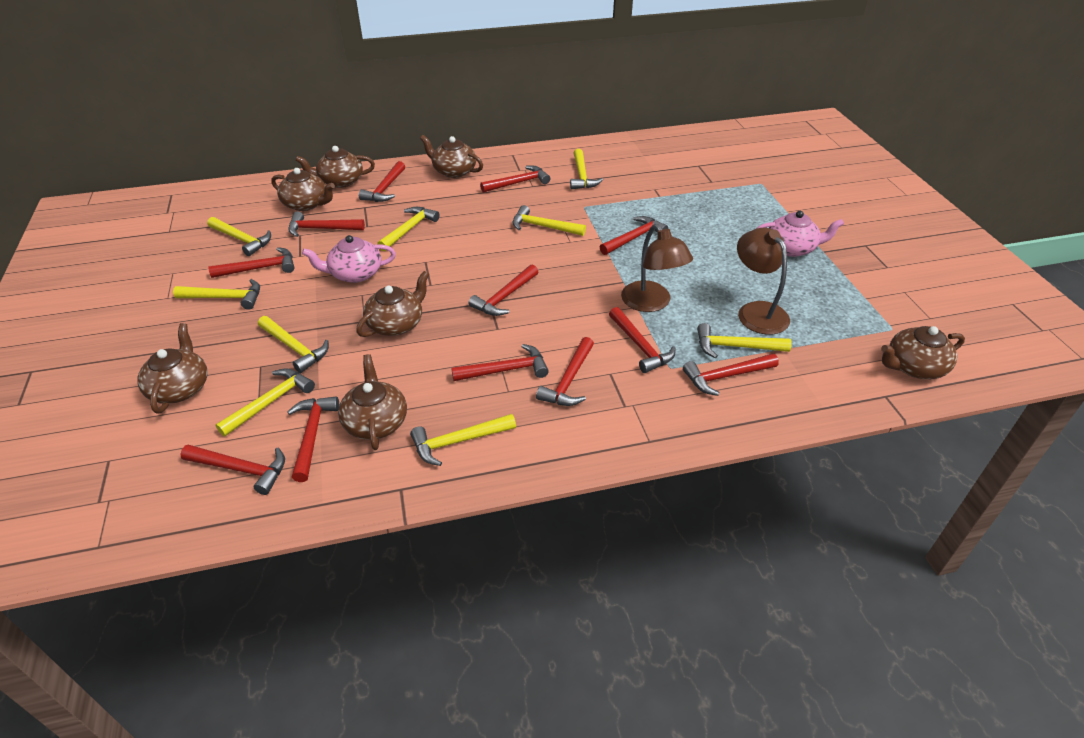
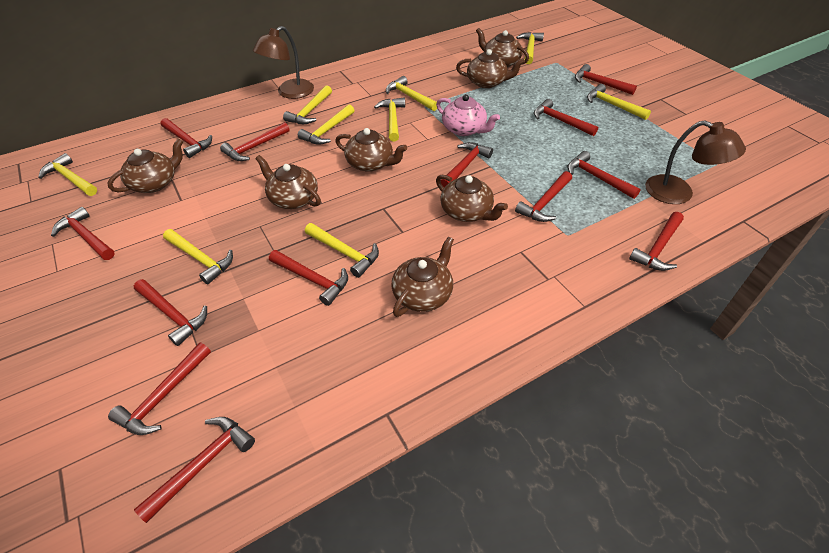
pink teapot: [302,235,396,283] [756,211,844,257] = 2 -> [436,94,500,136] = 1
red hammer: [180,445,285,495] [208,247,294,278] [287,396,339,482] [288,211,365,237] [359,161,405,202] [451,344,549,381] [469,264,538,316] [480,166,550,193] [536,337,594,406] [600,216,668,255] [609,307,675,373] [683,353,779,396] = 12 -> [51,207,115,260] [108,343,211,435] [134,279,207,346] [134,417,255,523] [160,118,212,158] [220,122,290,161] [269,250,348,306] [441,142,493,187] [515,171,572,222] [534,99,598,136] [567,151,641,199] [575,64,637,95] [629,212,684,271] = 13

